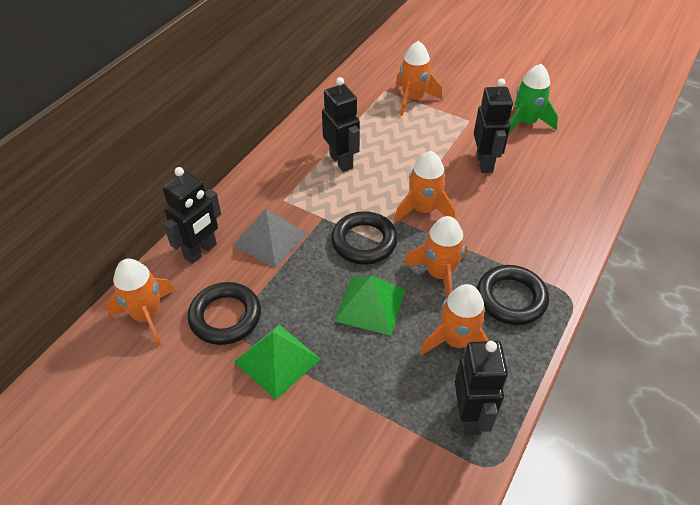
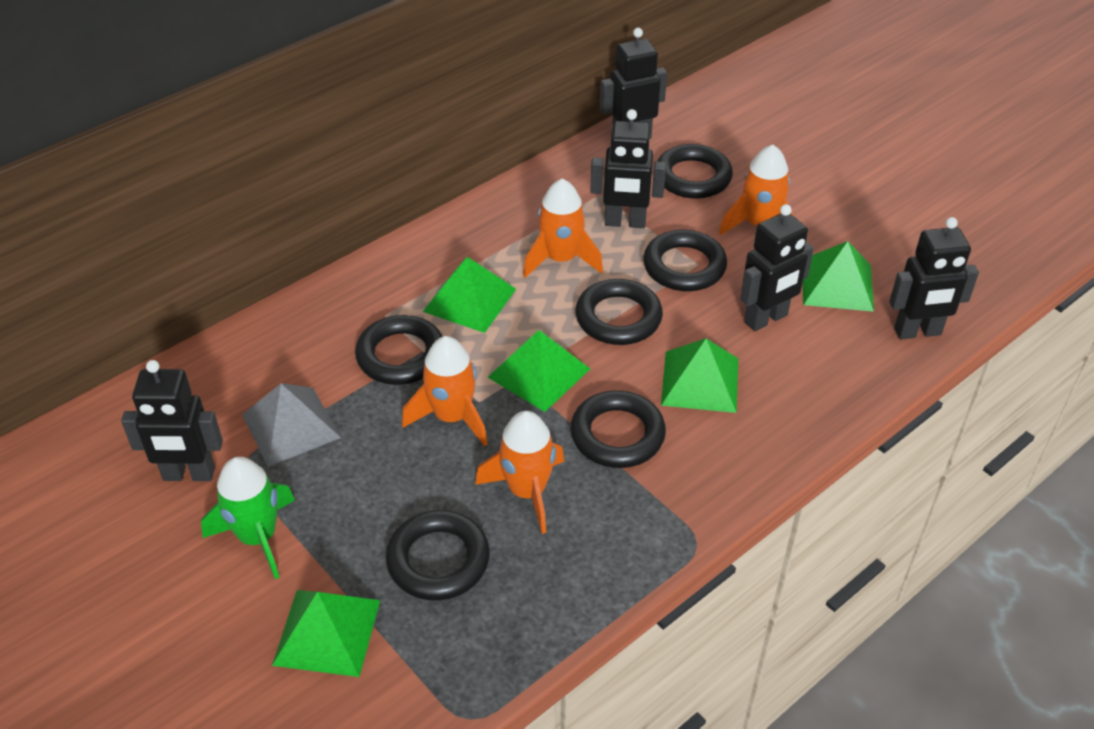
black ring: [188,282,261,345] [331,211,398,264] [477,265,549,325] = 3 -> [355,315,443,385] [386,510,490,600] [570,390,666,468] [575,279,663,345] [643,230,727,291] [657,144,733,199] = 6
black robot: [162,167,221,264] [322,77,360,172] [454,341,508,436] [474,78,513,173] = 4 -> [121,360,223,481] [590,109,666,228] [600,28,667,139] [740,204,814,331] [889,217,979,340] = 5
green pyramid: [234,324,321,400] [334,275,405,336] = 2 -> [272,590,380,677] [423,257,516,333] [488,330,590,412] [661,338,738,413] [803,241,874,312] = 5
orange rocket: [106,259,175,346] [394,151,455,223] [396,41,442,116] [404,216,467,298] [420,284,489,355] = 5 -> [402,336,488,447] [475,411,564,534] [523,179,603,278] [719,145,793,235] = 4

